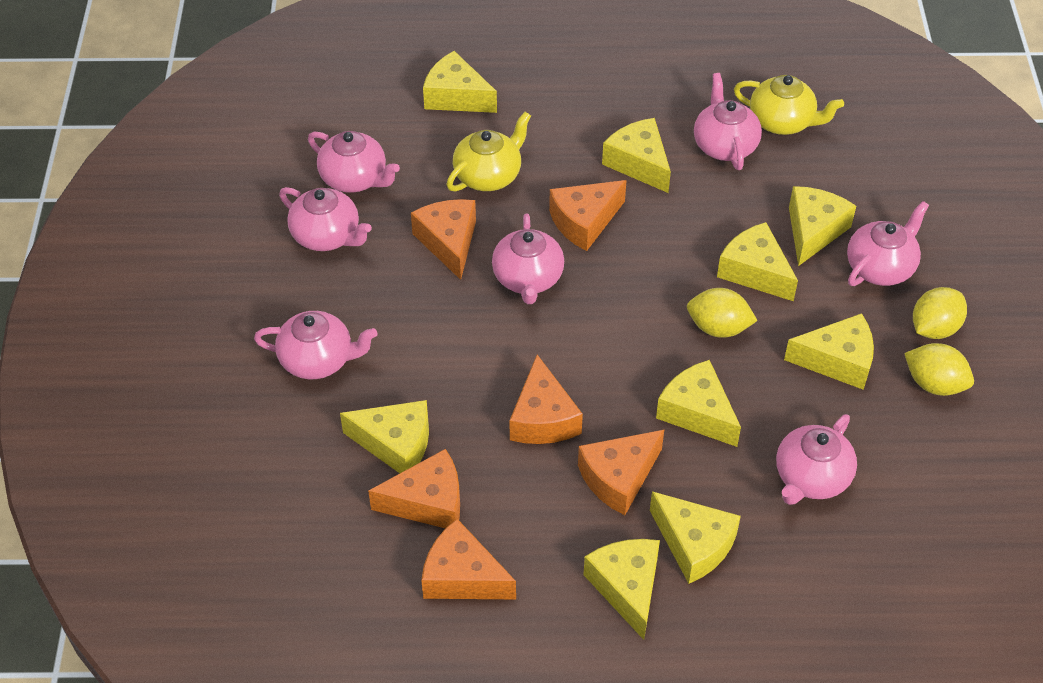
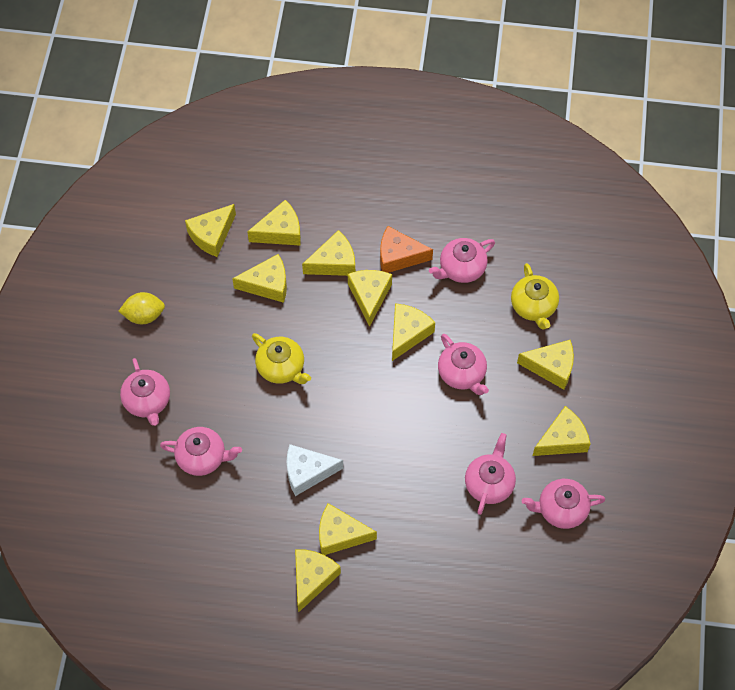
orange cheese: [368,449,460,528] [411,199,476,280] [421,519,516,599] [510,355,583,444] [549,180,627,251] [578,430,664,515] = 6 -> [380,226,433,273] = 1
pink teapot: [254,311,378,379] [279,187,372,251] [308,131,400,193] [492,213,564,304] [694,73,762,170] [776,414,857,505] [847,201,929,286] = 7 -> [120,358,170,426] [160,427,242,476] [429,238,495,283] [438,334,489,395] [465,433,516,515] [522,479,605,529] = 6
white cheese: none = 0 -> [287,444,343,496] = 1
yellow cheese: [340,400,429,473] [423,51,497,113] [584,539,660,640] [602,118,671,193] [650,491,741,584] [656,360,741,447] [717,222,798,301] [784,313,874,390] [789,186,856,266] = 9 -> [185,204,236,257] [232,254,287,303] [247,200,301,246] [295,549,341,612] [302,230,355,276] [319,503,377,555] [348,270,392,327] [392,303,435,361] [517,340,574,390] [533,406,591,456] = 10
yellow lemon: [687,288,758,338] [904,343,974,396] [913,287,967,339] = 3 -> [118,292,165,324] = 1

